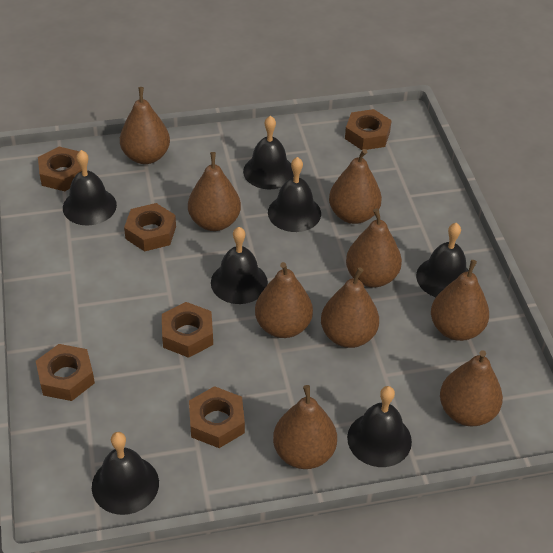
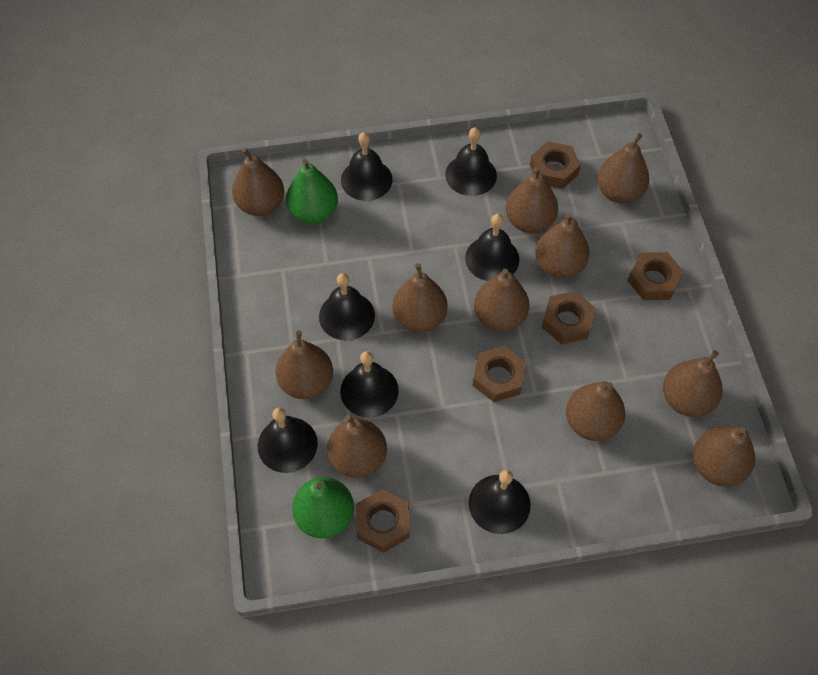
brown nut: [36,344,95,401] [38,147,81,191] [124,203,176,251] [162,302,213,358] [189,386,245,448] [345,109,392,150] = 6 -> [356,489,410,553] [472,346,526,402] [530,141,581,189] [542,291,596,344] [628,252,684,300] = 5
brown pear: [120,87,170,164] [188,152,241,231] [255,262,313,338] [273,385,337,469] [321,267,379,348] [329,149,382,224] [346,208,402,288] [431,260,489,341] [440,350,503,426] = 9 -> [232,148,284,216] [275,331,333,399] [327,415,387,478] [392,263,447,333] [474,269,530,331] [506,167,558,233] [535,213,590,278] [566,381,625,441] [597,133,650,203] [663,350,723,417] [693,427,755,486] = 11
green pear: none = 0 -> [286,159,338,224] [292,477,354,538] = 2

